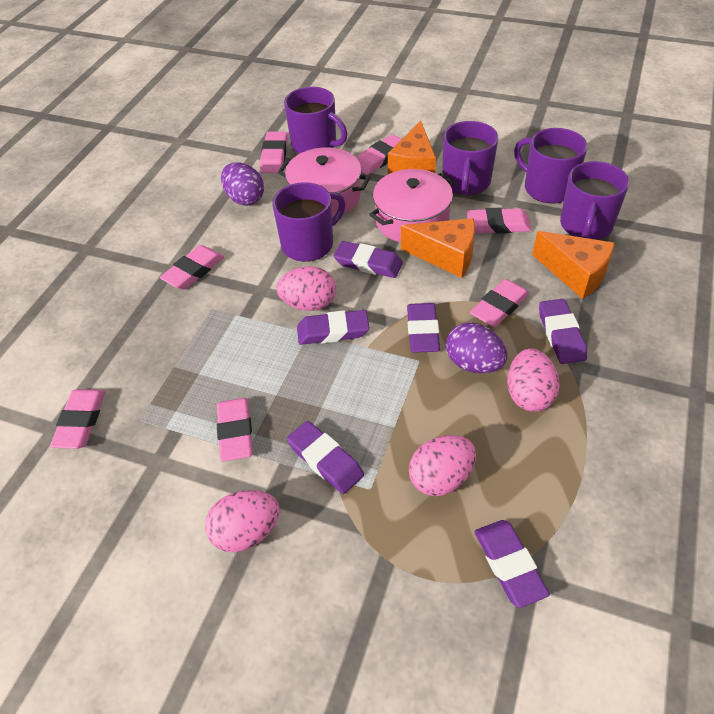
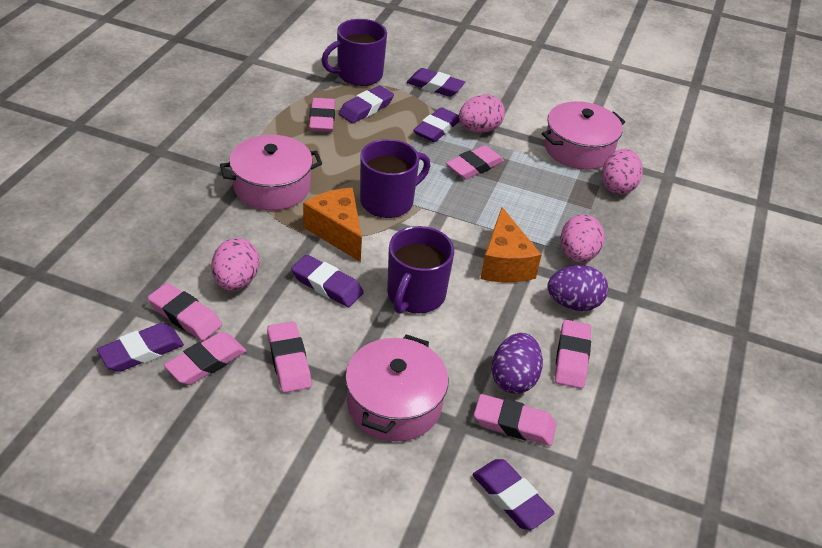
orange cheese: [388,121,436,174] [401,218,475,278] [532,231,615,299] = 3 -> [303,188,362,262] [481,207,542,283] = 2
pink pot: [278,148,370,218] [369,169,454,242] = 2 -> [220,135,322,211] [345,334,449,442] [542,101,625,170] = 3
purple mug: [272,182,345,262] [284,87,347,154] [442,121,498,195] [514,128,588,203] [560,161,629,240] = 5 -> [322,19,387,86] [360,139,430,218] [387,226,454,314] = 3

